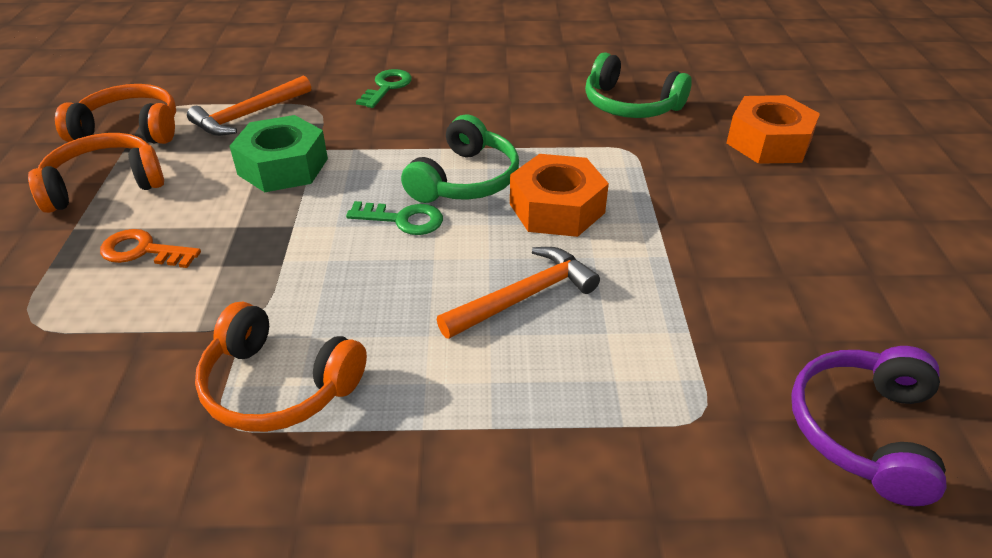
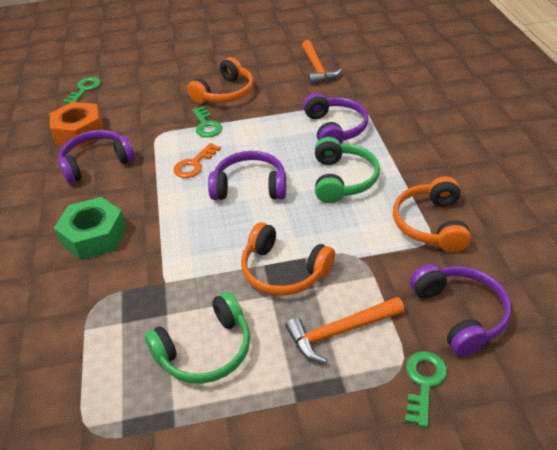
green key: [346,201,443,235] [356,69,412,108] = 2 -> [63,77,101,103] [192,106,222,137] [405,351,447,428] = 3
orange nut: [510,154,609,237] [726,95,820,164] = 2 -> [50,102,103,148] = 1
purple headphones: [791,346,947,506] = 1 -> [58,130,135,184] [208,151,286,200] [303,93,369,144] [410,264,511,356] = 4

